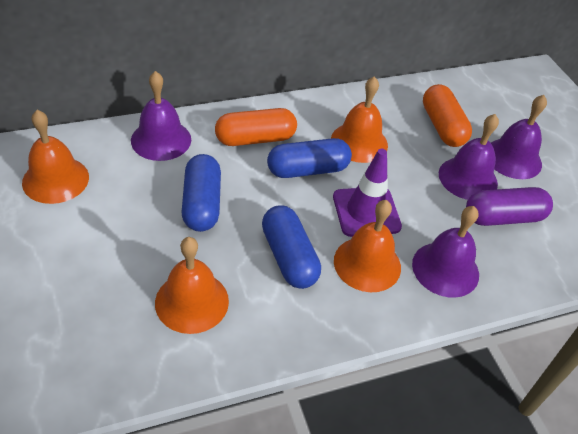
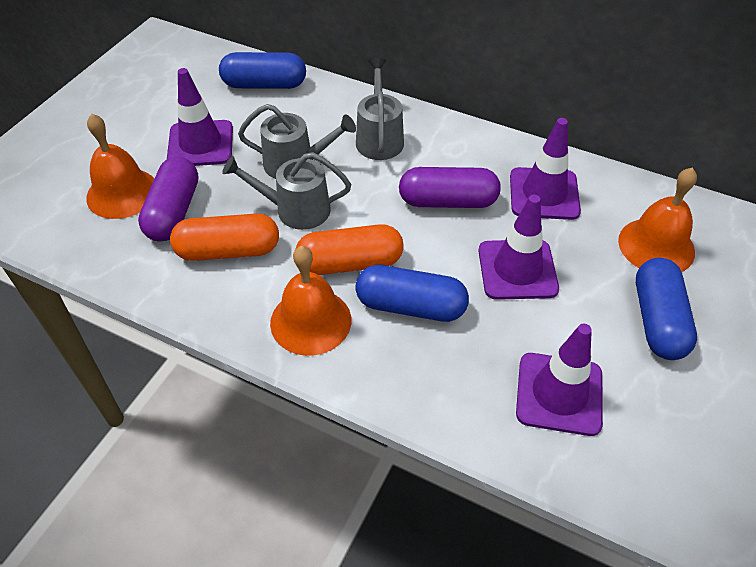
grey watering can: none = 0 -> [222,152,351,230] [238,104,356,179] [356,58,404,160] = 3
orange bell: [22,110,89,204] [155,237,229,334] [331,77,388,163] [334,200,401,292] = 4 -> [86,114,154,219] [270,246,351,356] [618,168,697,272] = 3
purple bell: [131,71,191,161] [412,206,479,298] [439,114,499,200] [491,95,547,179] = 4 -> none = 0
purple capsule: [466,187,553,226] = 1 -> [138,157,198,241] [399,167,501,208] = 2
purple traffic cone: [333,149,402,237] = 1 -> [167,68,233,166] [478,195,559,300] [510,118,581,220] [516,324,603,436] = 4

